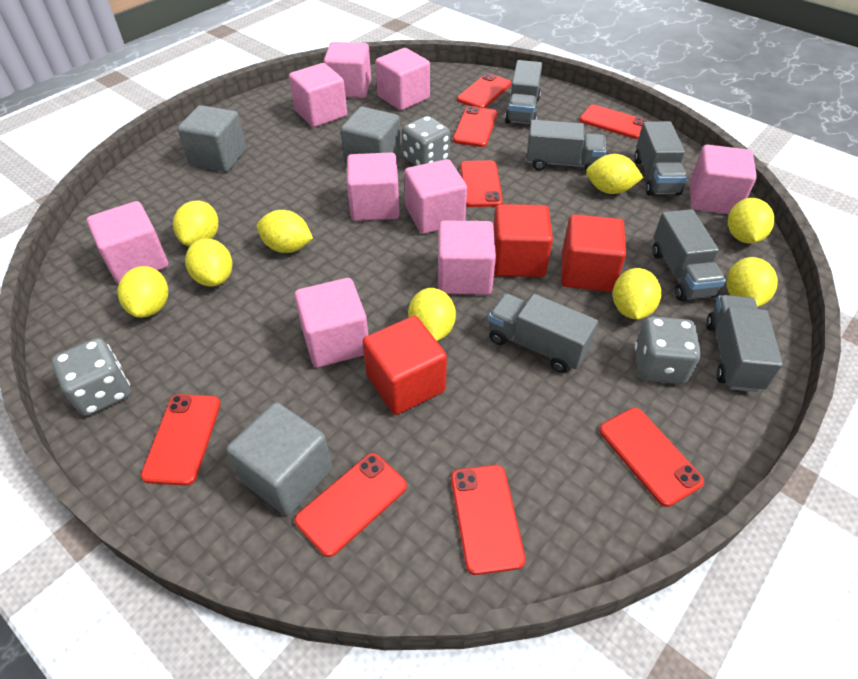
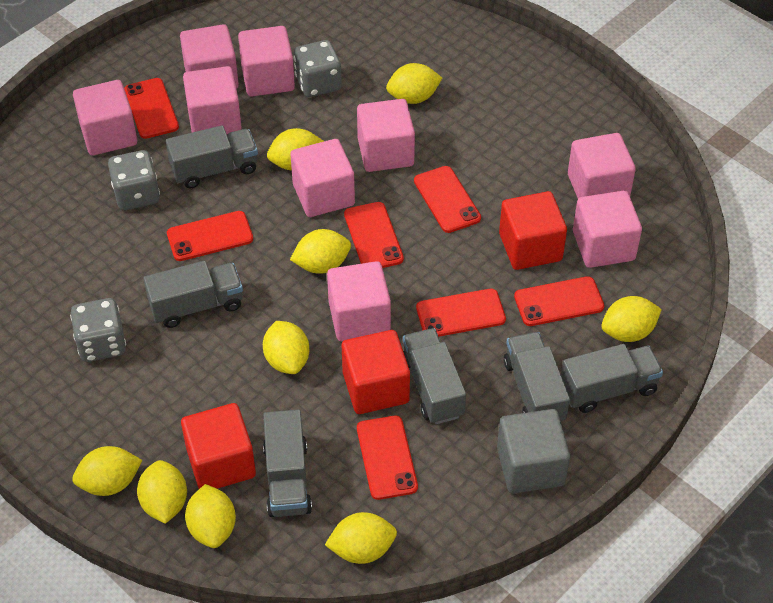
grey cube: [177,105,246,172] [226,402,332,516] [340,107,401,166] = 3 -> [497,409,570,494] = 1
red phone: [141,394,221,486] [294,453,407,557] [451,465,526,575] [453,106,497,147] [457,73,511,108] [460,160,503,207] [579,104,648,139] [599,408,704,507] = 8 -> [124,78,179,139] [167,211,253,261] [344,202,404,268] [357,416,418,500] [414,166,481,233] [416,289,506,337] [514,276,604,326] = 7

